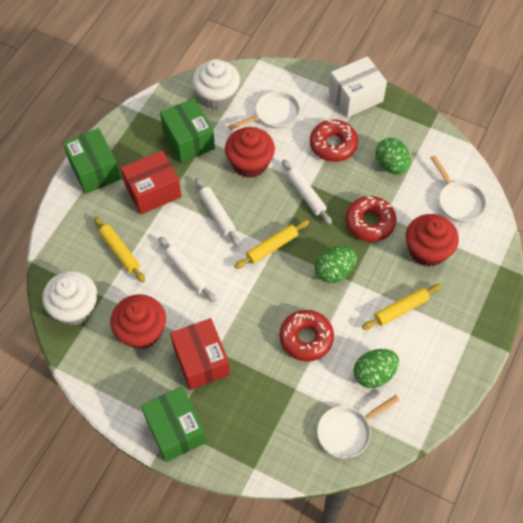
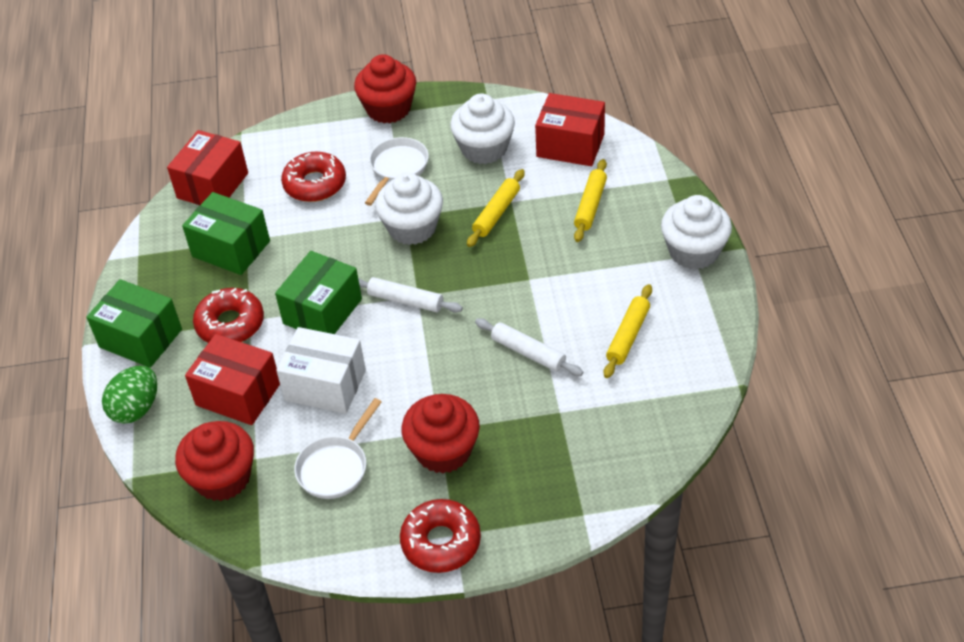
green egg: [315,246,357,283] [354,349,399,388] [375,138,411,175] = 3 -> [102,366,157,424] = 1
red box: [121,150,182,215] [170,318,230,390] = 2 -> [167,130,248,205] [185,334,280,425] [535,93,605,166] = 3
white cupcake: [42,271,97,325] [192,59,240,109] = 2 -> [375,172,443,245] [450,94,515,164] [661,195,732,270] = 3
white pan: [228,91,300,130] [317,395,399,458] [430,155,486,223] = 3 -> [294,398,382,499] [365,137,429,206] = 2
white rolling pin: [159,236,216,302] [195,178,240,246] [282,159,332,225] = 3 -> [358,277,463,313] [475,318,583,376] = 2

